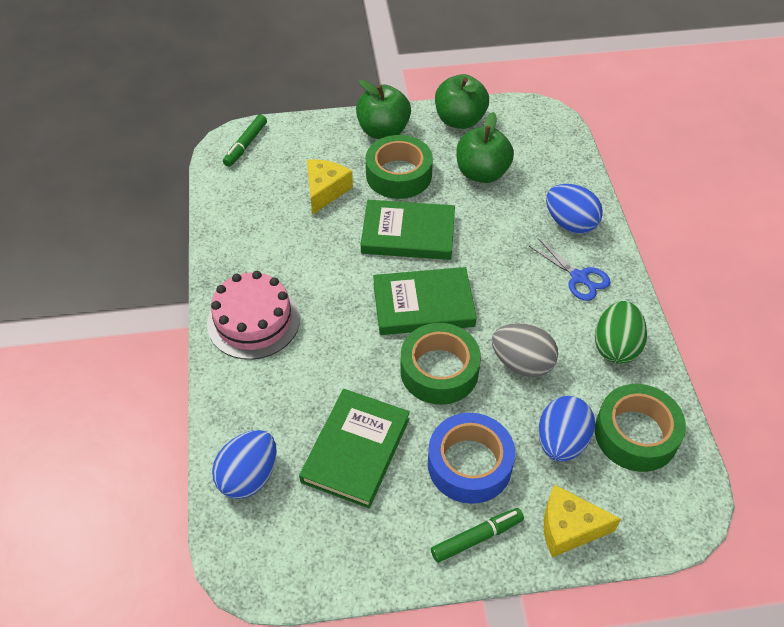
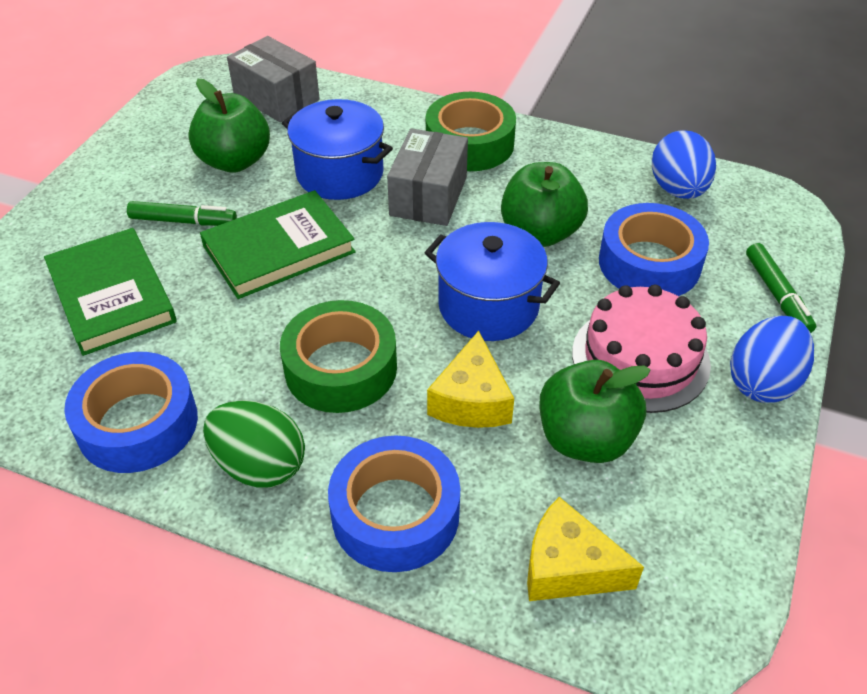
blue egg: [212,430,277,499] [538,396,595,462] [546,184,603,234] = 3 -> [652,130,716,199] [730,316,814,403] = 2
blue pot: none = 0 -> [282,99,393,200] [425,222,560,341] = 2
blue scissors: [529,238,611,301] = 1 -> none = 0
blue tape: [428,413,515,504] = 1 -> [64,352,198,473] [328,436,460,572] [599,203,709,296] = 3
green book: [299,389,410,509] [361,200,455,260] [373,267,477,335] = 3 -> [44,228,177,356] [200,190,356,299] = 2
green tape: [366,135,433,199] [400,323,481,405] [595,384,686,472] = 3 -> [280,300,397,413] [426,92,516,171] = 2
grey box: none = 0 -> [227,36,320,122] [387,128,468,226] = 2
grey egg: [492,323,558,377] = 1 -> none = 0

